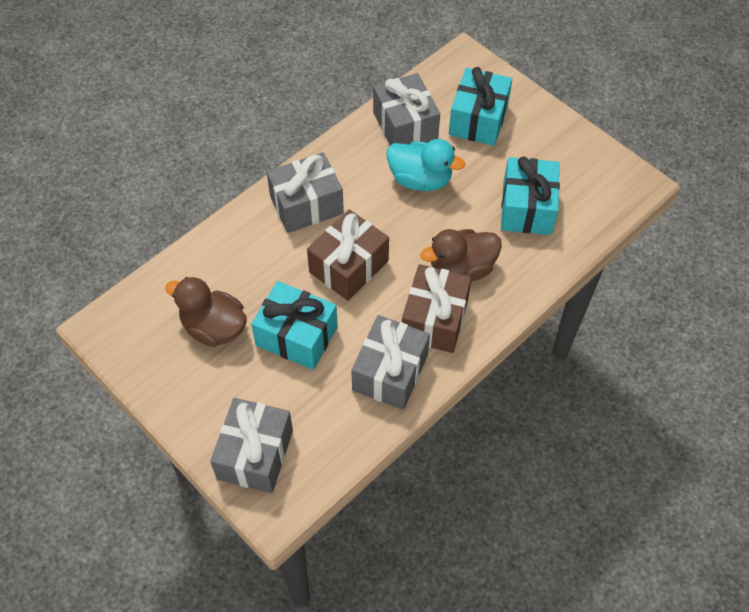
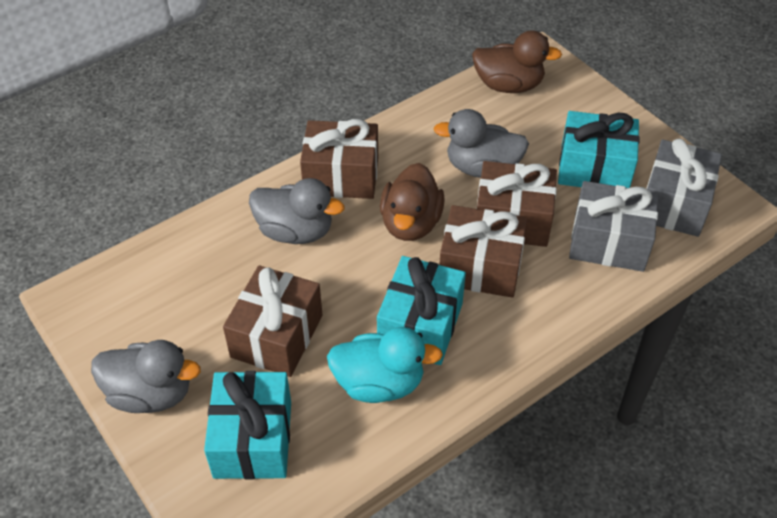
brown gift: [307,209,389,301] [402,264,472,353] = 2 -> [223,265,322,377] [300,119,378,199] [439,205,527,298] [477,161,557,247] = 4
grey duck: none = 0 -> [91,340,201,413] [249,178,344,244] [433,109,529,178] = 3
grey gift: [210,398,293,493] [267,152,344,233] [351,315,430,410] [373,73,440,146] = 4 -> [569,181,659,272] [646,138,722,237] = 2

